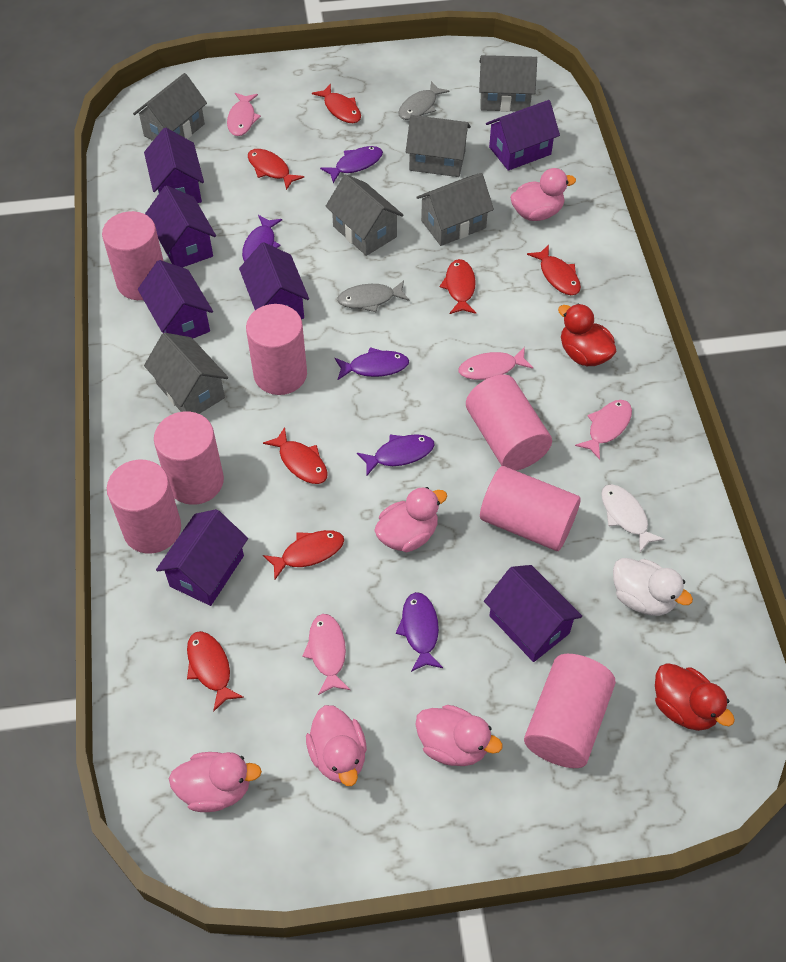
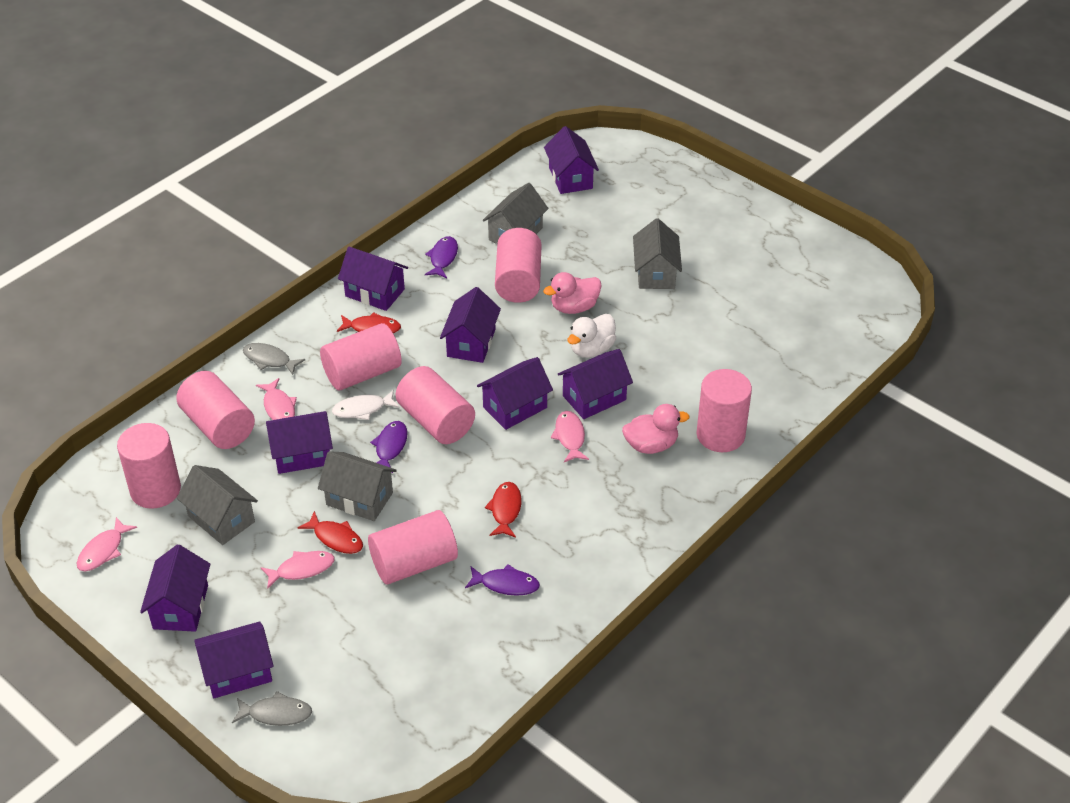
grey house: [133,73,207,141] [144,333,228,414] [325,174,403,256] [406,115,471,177] [416,173,494,246] [479,55,537,112] = 6 -> [177,465,258,545] [318,451,397,521] [482,183,549,244] [633,218,682,289] = 4
pink duck: [169,752,262,812] [306,705,367,786] [374,487,447,552] [415,705,503,766] [510,168,576,221] = 5 -> [543,272,602,314] [622,404,690,454] = 2
purple fish: [242,215,282,262] [320,146,383,183] [335,347,409,380] [357,434,435,476] [396,592,443,672] = 5 -> [370,421,407,473] [425,236,458,278] [465,564,540,596] = 3
purple house: [138,260,213,338] [144,128,204,203] [145,185,216,268] [156,509,248,606] [239,242,309,319] [484,565,582,662] [486,100,560,171] = 7 -> [140,544,210,632] [194,621,274,698] [266,411,333,474] [338,246,408,311] [440,287,501,363] [477,357,553,430] [544,126,599,194] [558,349,633,419] = 8
red duck: [558,304,617,366] [655,663,735,731] = 2 -> none = 0
red fish: [187,631,244,712] [248,149,304,190] [263,427,328,484] [263,530,344,580] [312,84,361,123] [439,259,476,314] [527,245,581,295] = 7 -> [297,511,363,554] [337,312,401,333] [485,482,521,538] = 3

